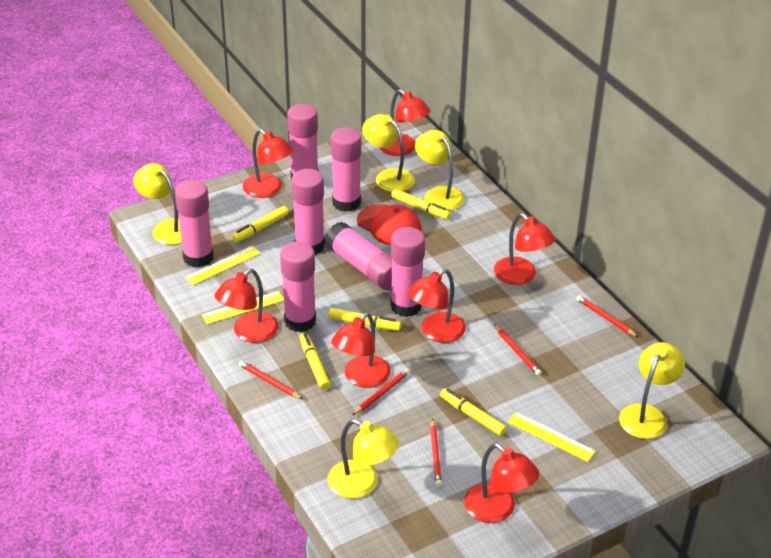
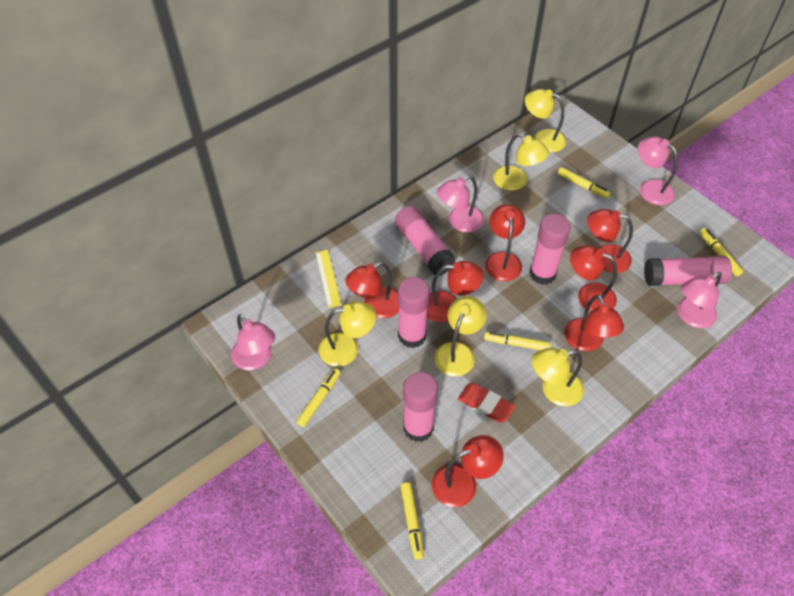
pink glue stick: [175,180,214,267] [280,242,316,332] [287,104,319,179] [291,169,325,255] [324,222,392,290] [330,127,361,212] [390,227,425,317] = 7 -> [395,206,456,276] [398,277,430,348] [403,372,438,442] [529,214,571,285] [644,255,732,286] = 5
pink lamp: none = 0 -> [231,314,275,370] [437,176,484,233] [638,136,678,205] [678,272,722,328] = 4
red cap: [357,204,422,245] = 1 -> none = 0
red eraser: none = 0 -> [458,383,515,423] = 1
red pencil: [239,361,303,399] [352,368,410,415] [430,419,442,487] [494,325,542,376] [576,295,638,337] = 5 -> none = 0
yellow ruler: [185,246,261,285] [202,291,284,324] [508,412,596,462] = 3 -> [316,250,341,308] = 1

